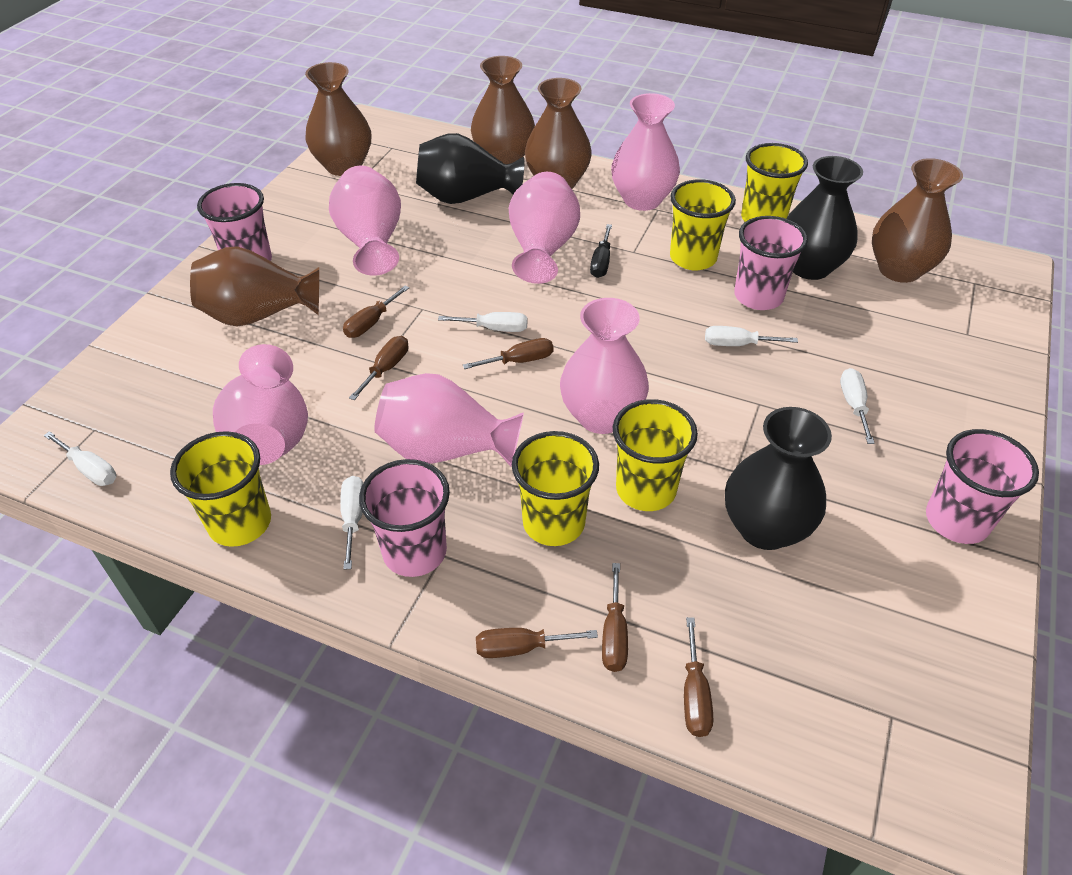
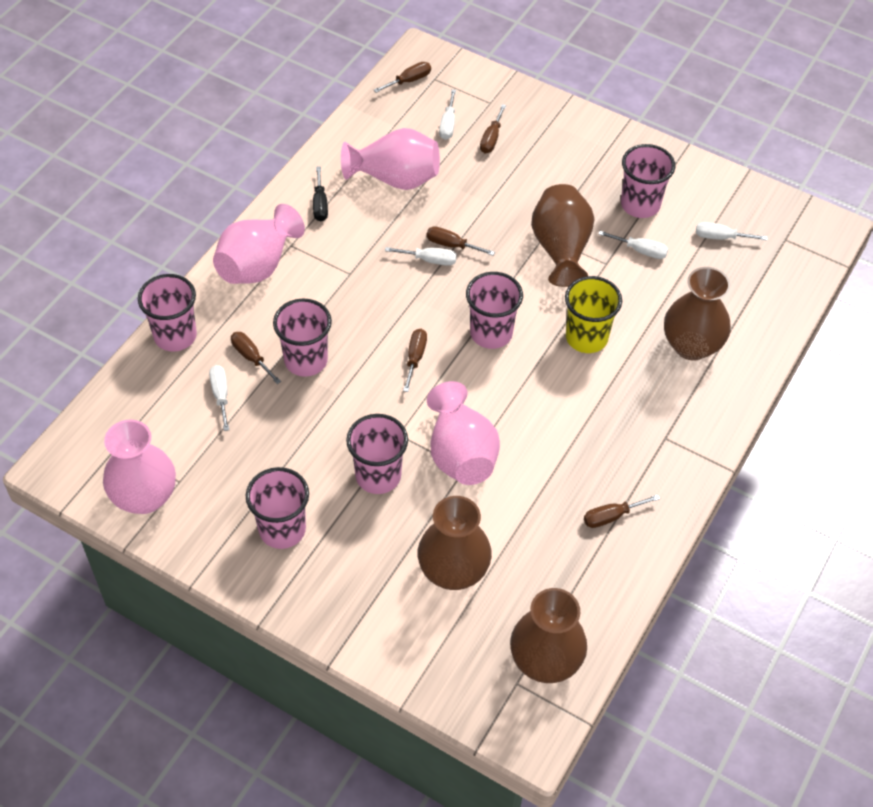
black vase: [416,133,524,204] [725,407,832,550] [786,156,863,280] = 3 -> none = 0
brown vase: [190,246,319,327] [305,62,371,176] [471,56,535,164] [525,78,592,189] [872,158,963,283] = 5 -> [418,496,492,590] [510,588,587,683] [531,184,595,287] [664,267,731,361] = 4
pink cup: [197,183,272,261] [359,459,450,577] [734,216,808,310] [926,429,1039,544] = 4 -> [138,274,197,351] [246,467,309,549] [273,298,332,377] [346,414,408,494] [466,272,523,349] [621,144,675,218] = 6
pink vase: [213,344,308,465] [329,166,401,276] [374,373,524,467] [509,172,580,284] [560,298,649,434] [611,93,680,211] = 6 -> [103,420,176,514] [213,204,305,284] [341,128,440,190] [427,381,500,485] = 4
yellow cup: [170,431,271,547] [512,431,599,546] [613,399,698,511] [670,179,736,270] [741,143,808,222] = 5 -> [565,276,622,353] = 1

